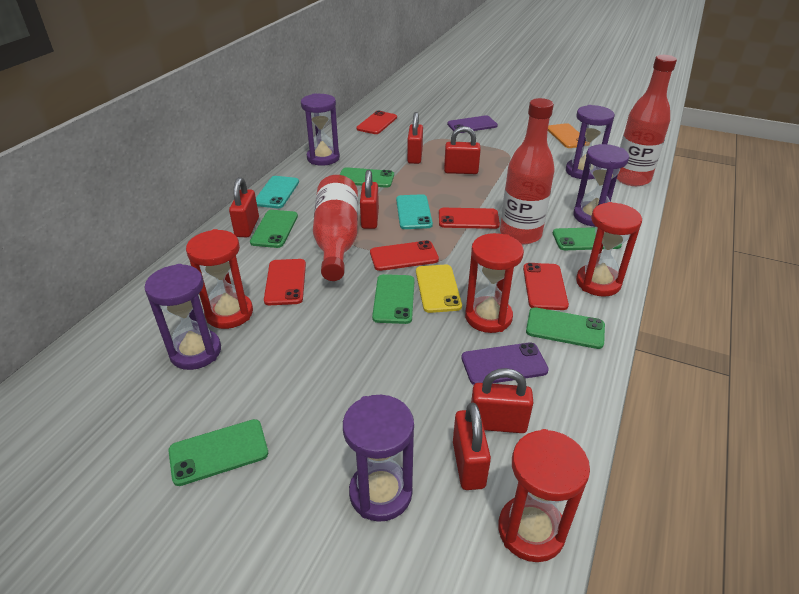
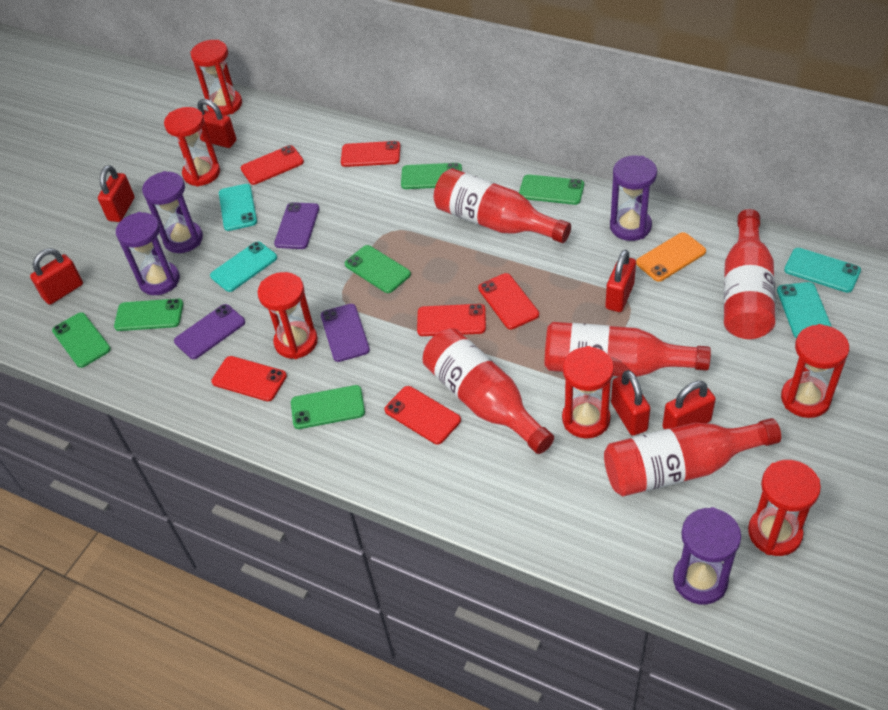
purple hourglass: [144,264,221,370] [301,93,340,166] [343,395,414,522] [566,105,615,180] [573,144,629,227] = 5 -> [116,212,180,295] [142,171,203,253] [610,156,657,241] [673,507,741,605] = 4
purple phone: [447,115,498,133] [461,343,549,385] = 2 -> [174,304,245,359] [274,202,319,249] [321,304,370,362] = 3
red bottle: [313,175,358,281] [500,98,555,245] [617,55,677,186] = 3 -> [422,328,554,454] [434,168,571,243] [545,322,711,377] [604,418,781,497] [724,209,775,339] = 5
red hourglass: [186,229,253,329] [465,233,524,333] [498,429,590,562] [576,202,642,297] = 4 -> [164,107,220,187] [190,40,242,115] [258,272,318,359] [562,346,614,438] [748,460,821,556] [781,324,849,418] = 6
red phone: [264,259,306,305] [356,111,397,134] [370,240,439,271] [439,208,500,229] [523,263,569,310] = 5 -> [211,356,287,401] [241,145,304,185] [341,141,400,167] [384,386,461,444] [417,304,486,336] [478,273,539,329] = 6
turquoise phone: [256,176,299,208] [396,194,433,229] = 2 -> [210,241,277,292] [219,184,257,231] [777,282,832,338] [784,248,861,293] = 4
yellow phone: [416,265,462,313] = 1 -> none = 0

